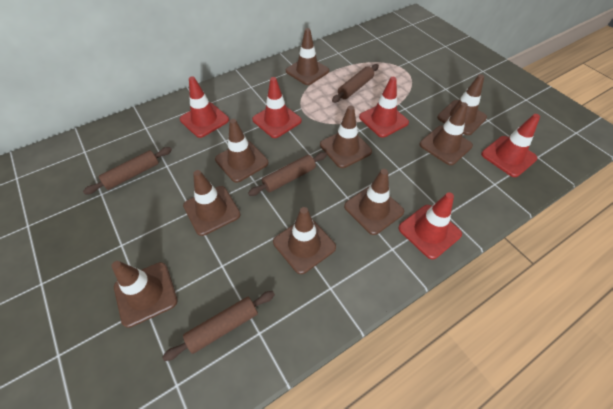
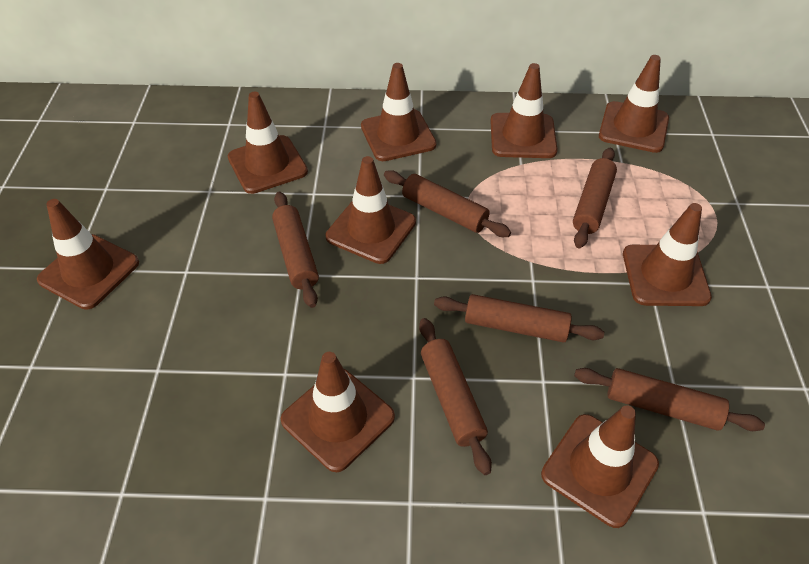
brown rolling pin: [83,147,172,195] [162,291,275,361] [248,152,327,196] [332,64,379,103] = 4 -> [272,192,319,308] [384,170,511,237] [419,318,492,475] [434,294,604,343] [573,148,617,249] [574,368,765,431] = 6
red traffic cone: [180,76,229,138] [252,77,302,138] [359,77,409,138] [399,192,462,259] [481,114,540,177] = 5 -> none = 0

